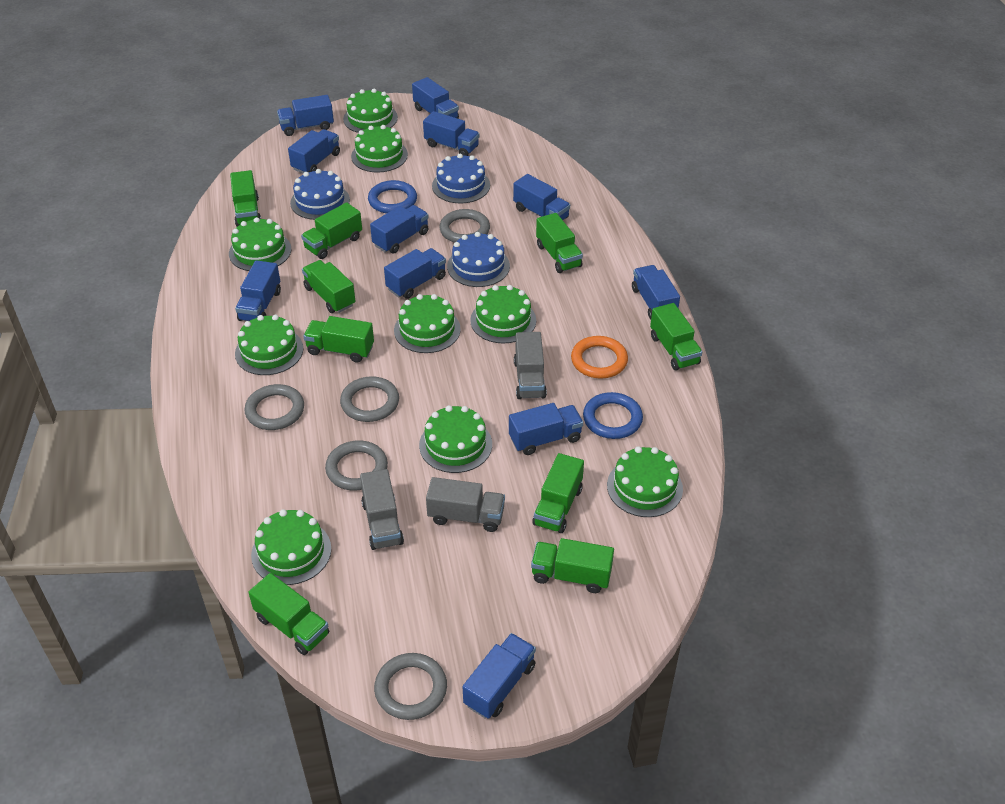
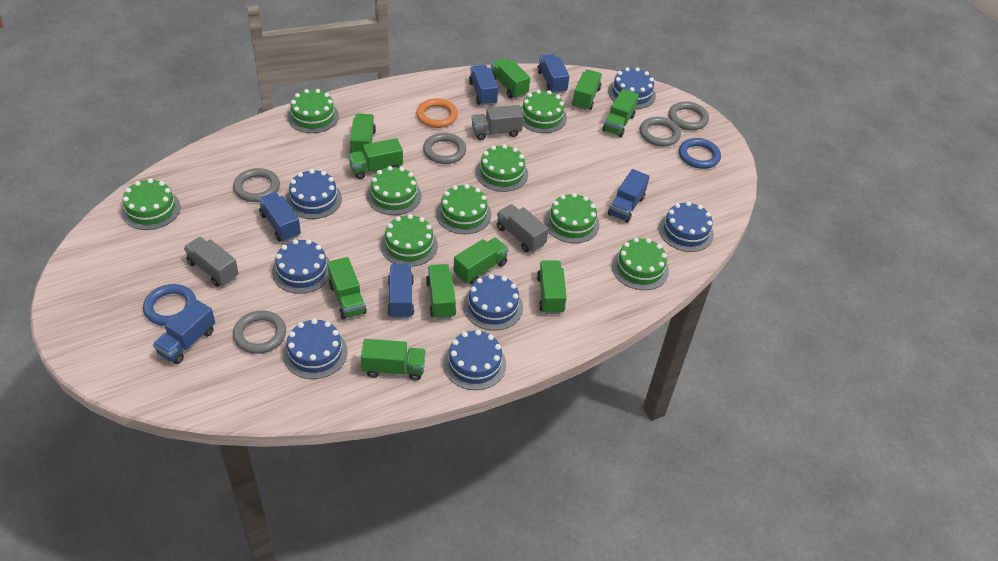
blue cake: [290,169,350,220] [432,154,490,203] [447,232,510,287] = 3 -> [272,239,330,294] [283,319,348,379] [286,169,342,219] [443,330,506,390] [463,274,523,331] [608,67,656,109] [659,201,714,252] = 7
blue truck: [235,260,281,321] [277,95,334,136] [288,129,340,173] [370,205,429,254] [384,248,446,299] [412,77,459,119] [423,111,480,156] [462,633,536,719] [509,403,583,455] [513,174,570,220] [632,265,680,320] = 11 -> [153,299,215,364] [258,192,301,242] [388,264,414,319] [469,65,498,106] [537,54,569,94] [608,169,650,223] = 6
green truck: [230,170,261,227] [248,573,329,655] [301,202,362,259] [302,260,355,313] [303,316,374,362] [531,538,614,593] [532,453,584,533] [536,213,583,273] [650,303,702,371] = 9 -> [327,257,367,319] [348,138,403,179] [350,113,376,155] [361,339,426,381] [426,264,456,319] [453,238,509,285] [491,58,530,98] [537,260,567,314] [572,70,602,110] [602,89,639,137] = 10

